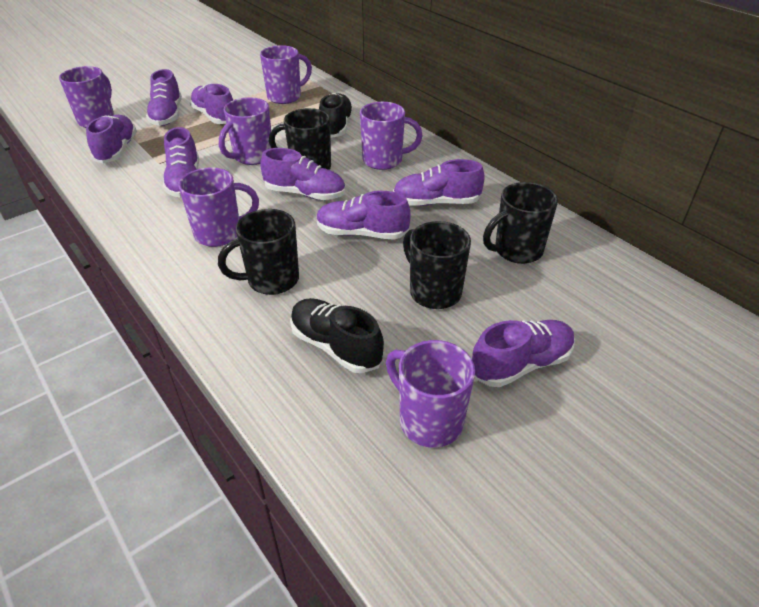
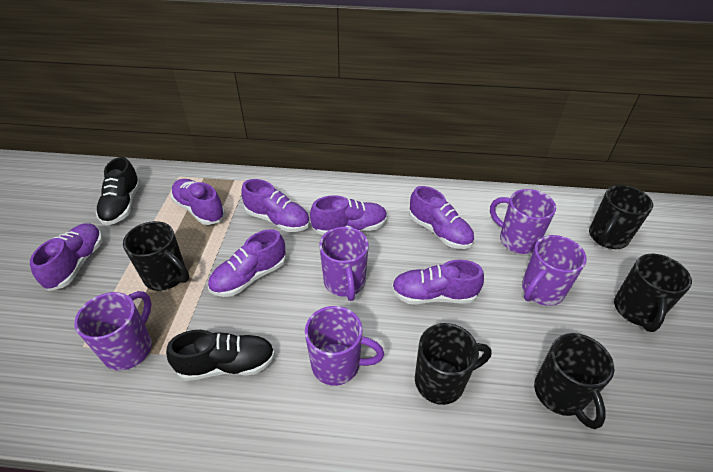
black mug: [218,209,299,295] [269,108,331,170] [403,221,471,309] [483,182,558,264] = 4 -> [123,221,189,291] [415,323,492,405] [534,333,614,429] [589,185,653,249] [614,254,692,332] = 5
purple mug: [59,66,114,128] [178,168,259,247] [219,97,271,165] [260,45,312,104] [360,102,423,170] [386,340,475,448] = 6 -> [74,291,152,371] [305,306,384,386] [319,227,369,301] [490,189,556,254] [522,235,587,306] = 5
purple shoe: [86,115,137,163] [146,69,182,126] [163,127,199,198] [189,83,233,124] [260,148,345,200] [316,191,411,240] [393,159,485,206] [472,320,575,387] = 8 -> [30,223,103,291] [171,179,225,225] [208,229,286,297] [242,179,310,232] [310,195,388,235] [392,260,484,304] [409,186,474,249] = 7

